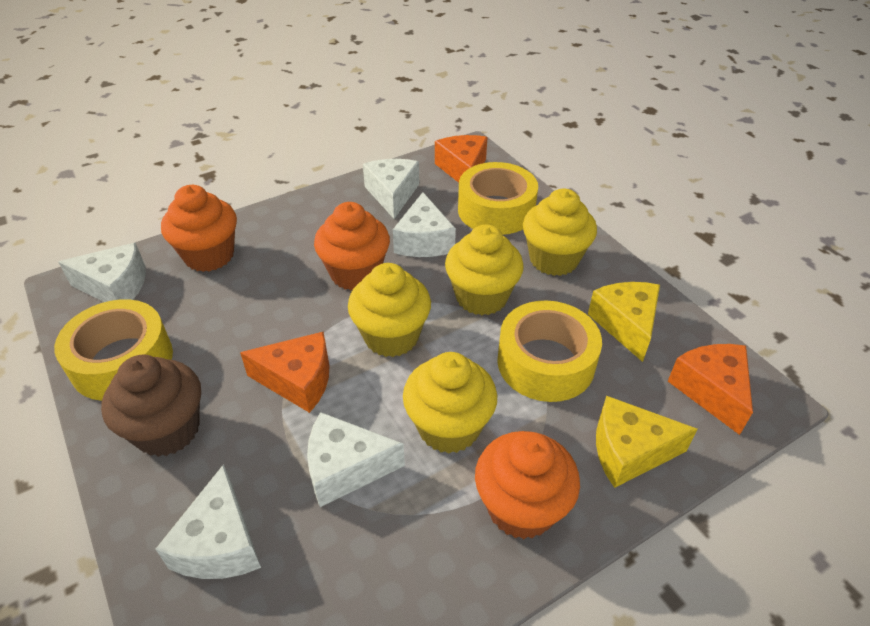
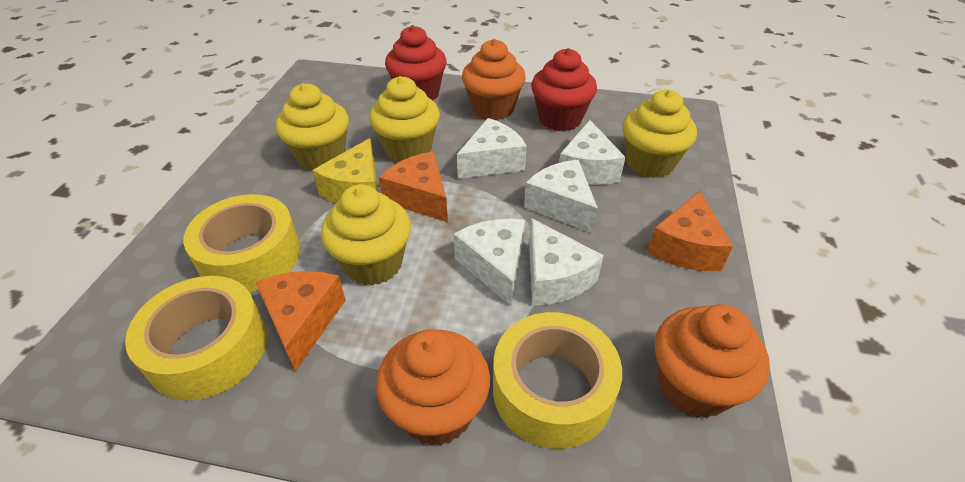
brown cupcake: [101,354,201,457] = 1 -> none = 0
red cupcake: none = 0 -> [385,25,447,100] [531,48,597,131] = 2
yellow cheese: [588,282,660,362] [596,396,698,488] = 2 -> [312,138,377,203] = 1

